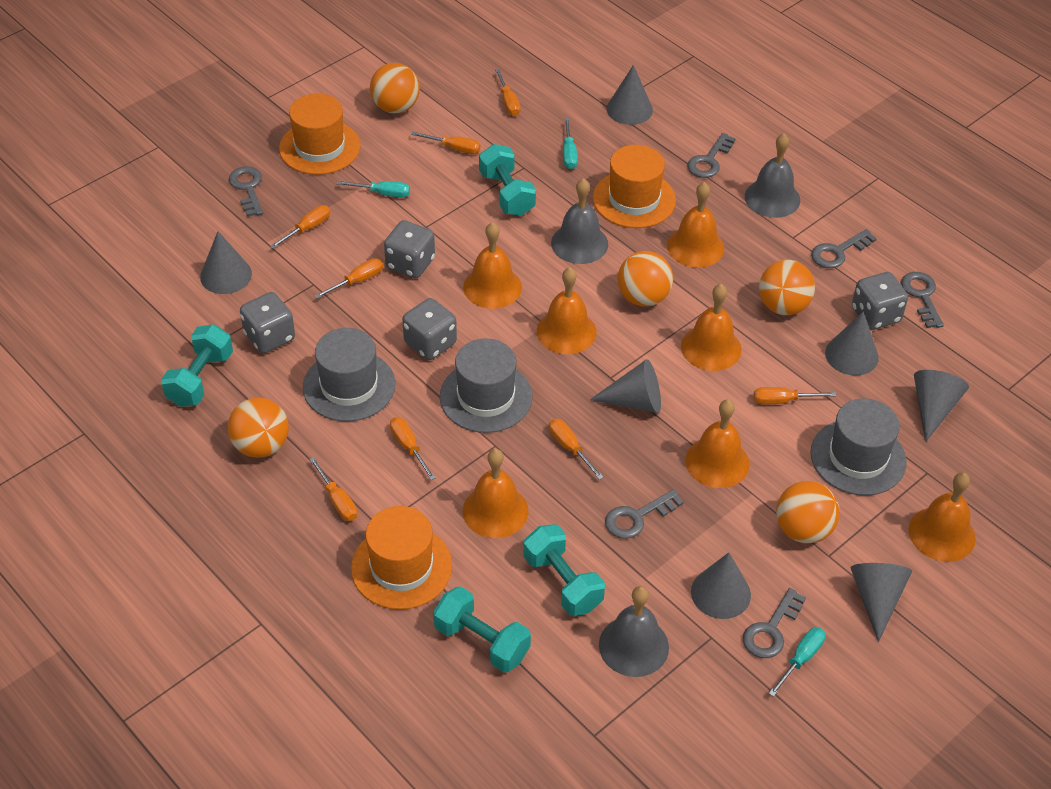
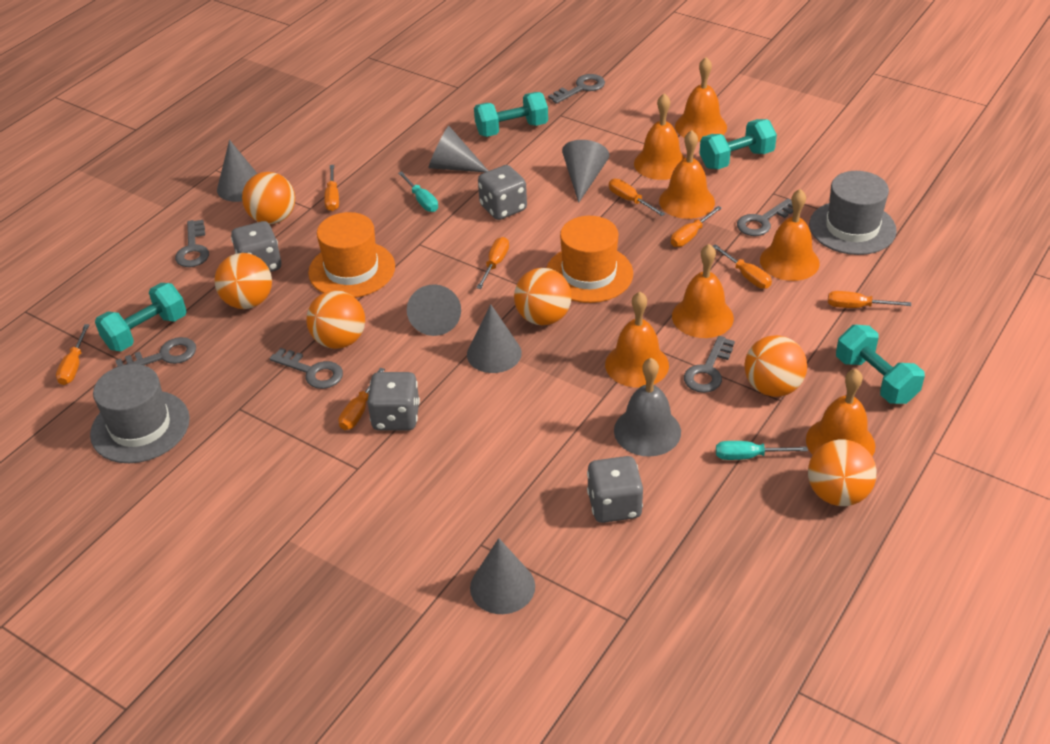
grey bell: [551,178,608,264] [599,586,669,677] [745,133,800,218] = 3 -> [614,358,681,456] = 1
grey cone: [200,231,252,294] [590,359,661,413] [607,65,653,125] [691,552,751,619] [825,312,879,375] [850,563,912,642] [914,370,969,442] = 7 -> [217,140,257,202] [407,284,461,336] [428,126,488,172] [467,304,522,373] [470,538,535,614] [562,140,609,203] = 6
grey hat: [303,328,395,422] [440,338,533,433] [810,398,907,496] = 3 -> [90,364,190,463] [809,171,897,255] = 2
orange ball: [228,398,289,458] [370,63,420,113] [617,251,673,306] [759,260,815,315] [776,481,840,543] = 5 -> [214,253,272,309] [242,172,295,224] [306,291,365,349] [514,268,572,325] [744,335,807,397] [808,439,877,506] = 6
orange hat: [279,93,361,175] [351,506,452,610] [593,145,676,228] = 3 -> [308,212,395,298] [546,216,633,303] = 2
turquoise screwdriver: [337,181,410,198] [563,118,578,169] [769,627,826,697] = 3 -> [398,171,438,212] [716,441,808,460] = 2

